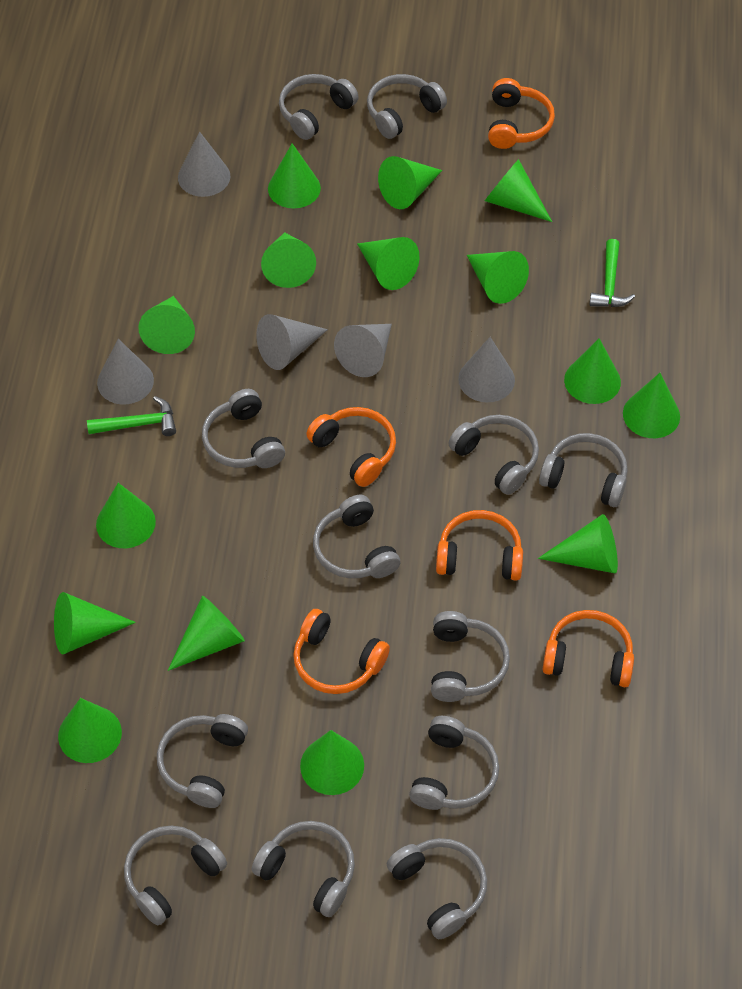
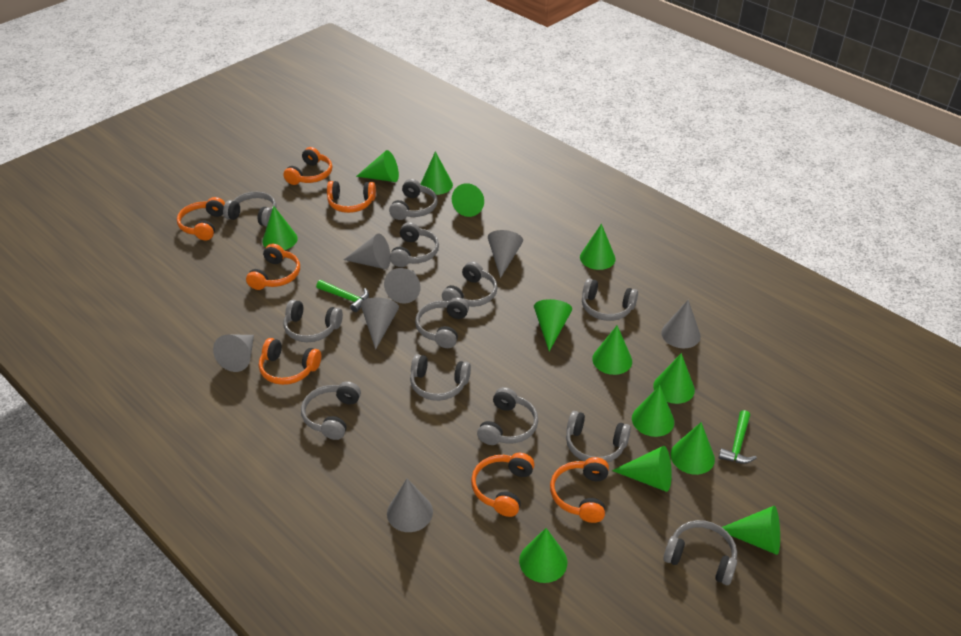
green cone: [54,592,136,654] [58,698,122,763] [96,483,156,548] [138,296,195,354] [168,596,245,671] [261,232,316,288] [268,143,321,209] [300,730,364,795] [357,237,419,290] [378,156,442,209] [467,251,529,304] [485,159,552,222] [538,514,618,573] [564,338,621,404] [623,373,680,438] = 15 -> [262,206,298,250] [356,150,399,182] [421,151,453,195] [452,183,484,217] [519,528,567,583] [534,299,572,351] [580,224,616,270] [592,325,632,375] [612,446,672,492] [632,385,674,437] [653,353,695,404] [670,422,715,475] [722,506,780,555] = 13
grey cone: [97,339,154,405] [178,131,230,197] [256,314,328,370] [334,324,392,377] [458,337,515,403] = 5 -> [213,335,254,372] [344,234,390,269] [360,298,399,350] [384,268,421,304] [387,479,433,532] [488,230,523,278] [661,300,701,348] = 7
orange headphones: [293,609,390,694] [306,407,396,487] [436,510,523,581] [488,78,555,149] [542,610,634,687] = 5 -> [177,197,225,240] [246,244,300,290] [259,338,321,385] [283,147,332,185] [327,181,376,213] [471,453,535,517] [550,457,609,523] = 7

